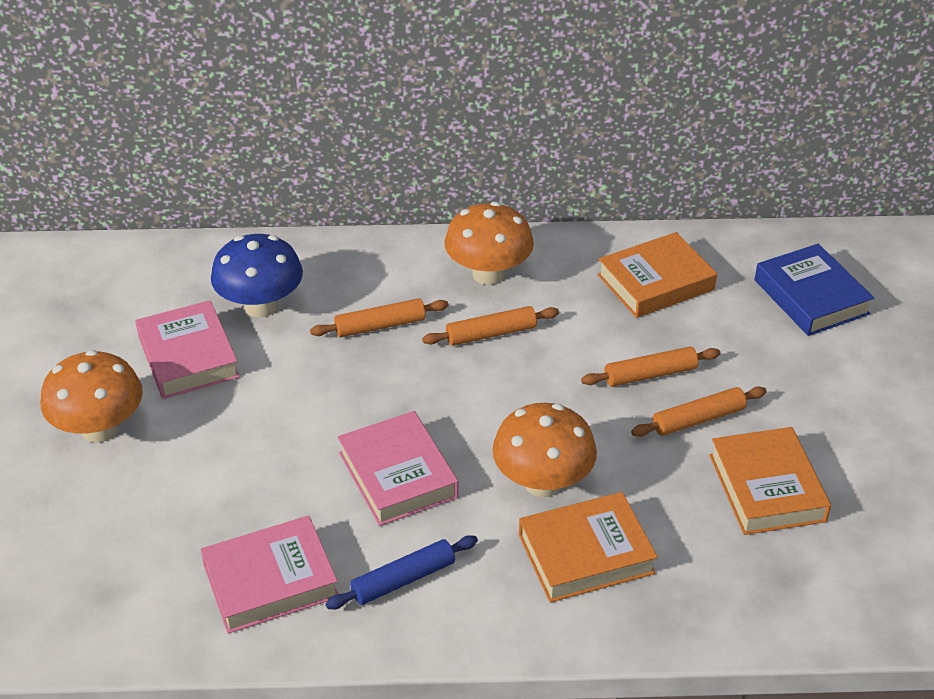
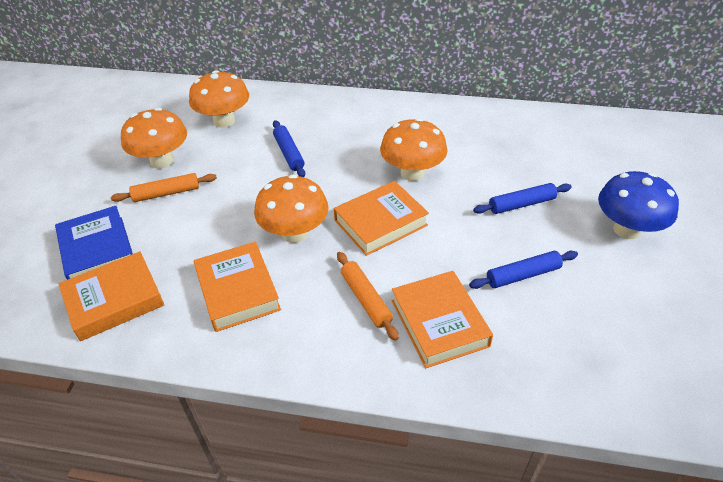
blue rolling pin: [326,535,478,609] = 1 -> [273,120,305,177] [469,251,578,289] [473,183,572,214] = 3
orange book: [519,492,658,603] [598,232,717,318] [709,427,831,535] = 3 -> [59,251,164,341] [194,242,281,332] [334,181,429,256] [392,271,493,368] = 4
orange mushroom: [41,350,143,443] [445,202,534,285] [492,403,597,497] = 3 -> [121,108,187,169] [189,70,249,128] [254,175,329,243] [380,118,448,181] = 4
orange rolling pin: [310,298,449,337] [422,306,559,346] [581,347,720,387] [631,387,767,437] = 4 -> [111,173,217,202] [337,252,399,341] = 2
pink book: [135,300,240,399] [201,515,338,634] [338,411,459,526] = 3 -> none = 0

